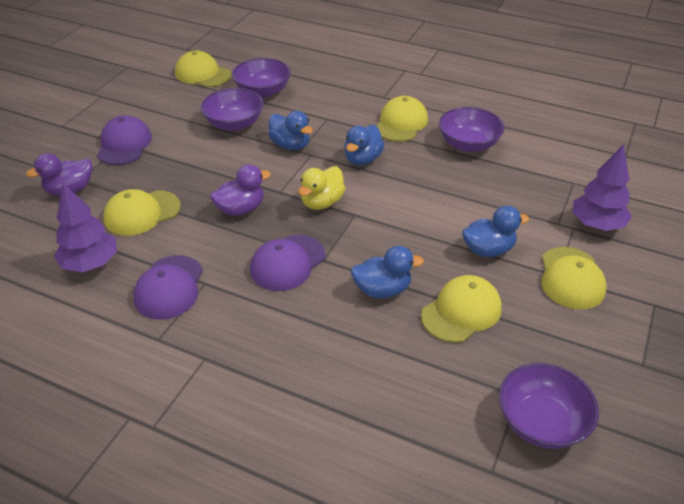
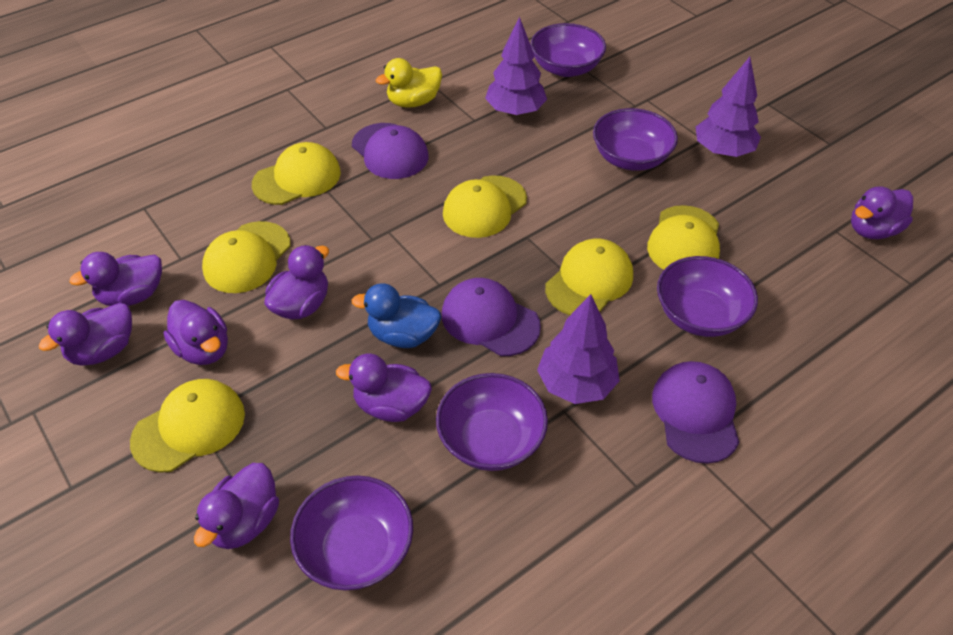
blue duck: [268,111,313,150] [344,125,385,166] [351,246,424,298] [462,206,529,257] = 4 -> [352,283,441,348] = 1
purple bowl: [200,88,264,131] [232,58,291,98] [439,107,505,152] [499,363,599,449] = 4 -> [290,475,413,590] [436,373,548,471] [530,23,606,77] [593,108,678,171] [657,256,758,337] = 5
purple duck: [26,153,92,196] [210,164,271,216] = 2 -> [39,303,132,365] [69,252,162,306] [164,300,228,365] [194,463,279,549] [264,245,329,320] [336,354,432,422] [851,186,913,239] = 7
purple tree: [54,182,117,272] [572,144,632,231] = 2 -> [485,17,547,116] [537,294,620,404] [696,57,761,157] = 3
yellow cap: [103,189,181,236] [175,50,232,87] [377,96,428,142] [421,275,502,343] [541,247,607,310] = 5 -> [130,379,245,473] [202,221,291,293] [252,142,341,205] [443,176,527,238] [545,238,633,315] [647,205,720,270] = 6

